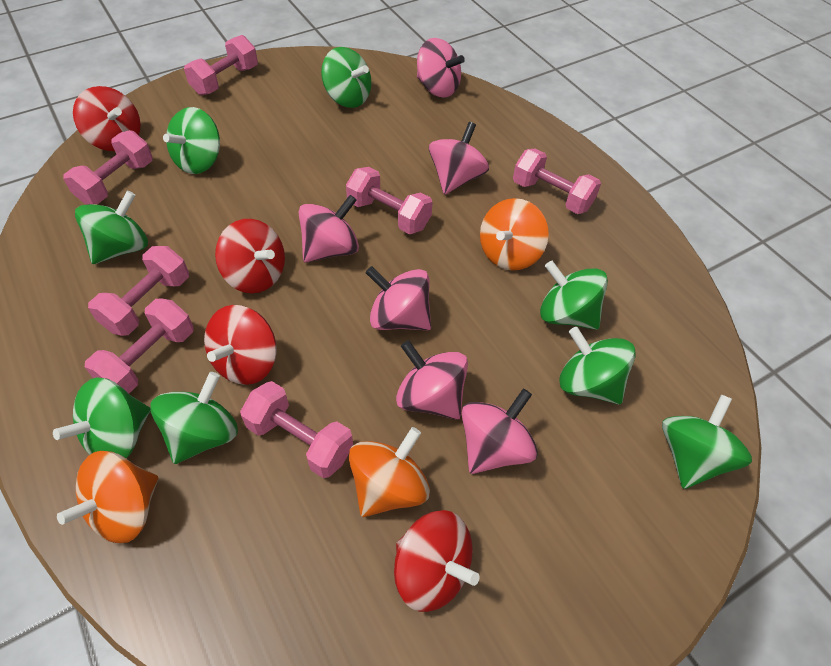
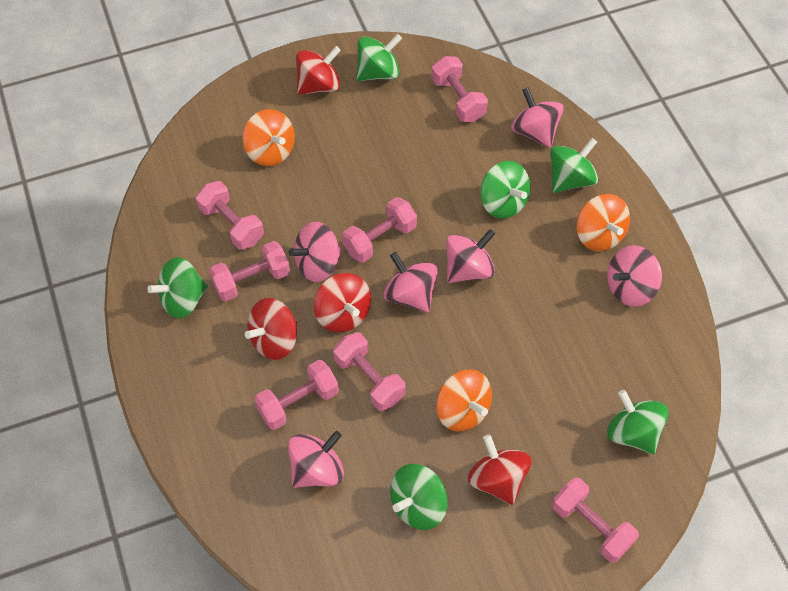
green spinning top: [53,377,151,458] [75,191,148,264] [151,372,238,464] [163,107,220,174] [321,47,371,108] [540,261,608,330] [559,327,636,405] [662,394,752,489] = 8 -> [147,257,208,319] [356,34,402,81] [390,464,448,530] [480,161,531,219] [550,138,598,193] [607,390,669,454] = 6

